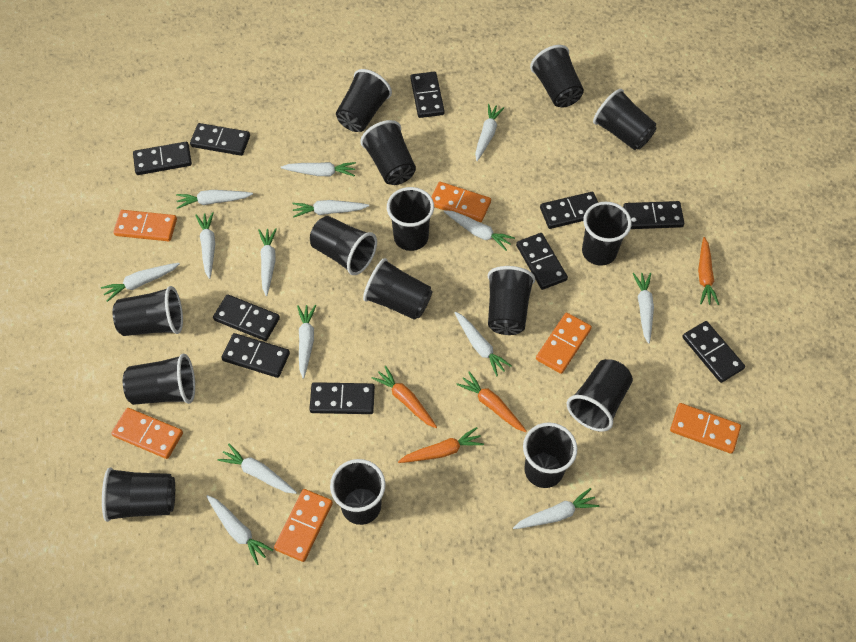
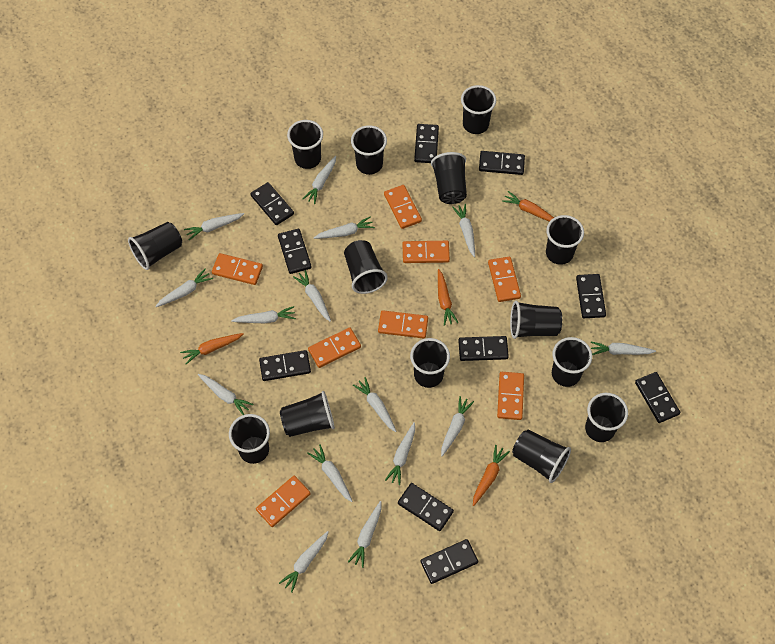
black cup: [102,467,175,522] [113,286,183,336] [123,354,195,405] [310,216,377,275] [330,459,386,525] [336,69,392,132] [360,120,416,185] [363,258,432,320] [387,187,434,251] [488,266,535,335] [523,422,577,488] [530,45,584,107] [567,359,633,432] [582,202,632,266] [593,89,656,150] = 15 -> [128,222,182,270] [229,414,270,464] [280,391,335,437] [287,120,323,169] [344,240,388,294] [351,125,387,175] [410,338,450,388] [431,152,467,204] [461,85,496,134] [510,301,562,339] [512,429,571,483] [546,215,584,265] [552,337,592,387] [585,393,628,442] = 14
orange domino: [111,408,183,459] [114,210,177,241] [274,489,333,562] [431,182,491,222] [536,313,592,374] [670,403,741,454] = 6 -> [212,253,263,285] [256,476,311,527] [308,327,361,368] [378,310,428,339] [384,185,422,229] [402,241,450,263] [488,257,521,302] [497,372,524,420] = 8
white carrot: [101,263,180,302] [176,190,253,209] [195,212,215,279] [206,495,273,565] [218,444,297,494] [258,228,277,296] [281,162,356,177] [292,200,369,218] [297,305,316,378] [444,210,515,251] [454,312,512,376] [475,104,504,161] [513,488,600,529] [633,273,654,344] = 14 -> [155,268,213,307] [184,213,244,240] [198,374,253,415] [231,306,296,323] [279,531,329,593] [293,270,331,322] [303,156,336,204] [308,444,353,502] [314,216,375,239] [348,501,381,568] [353,377,397,432] [385,422,415,485] [441,396,474,456] [452,204,475,257] [591,342,656,355] = 15

